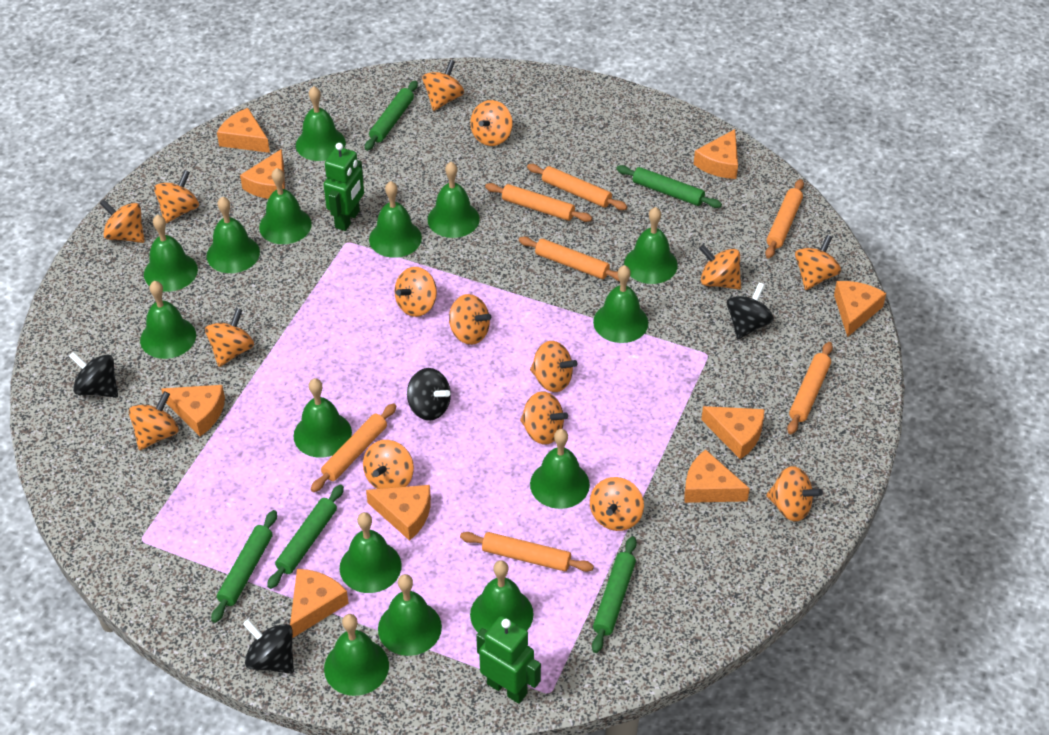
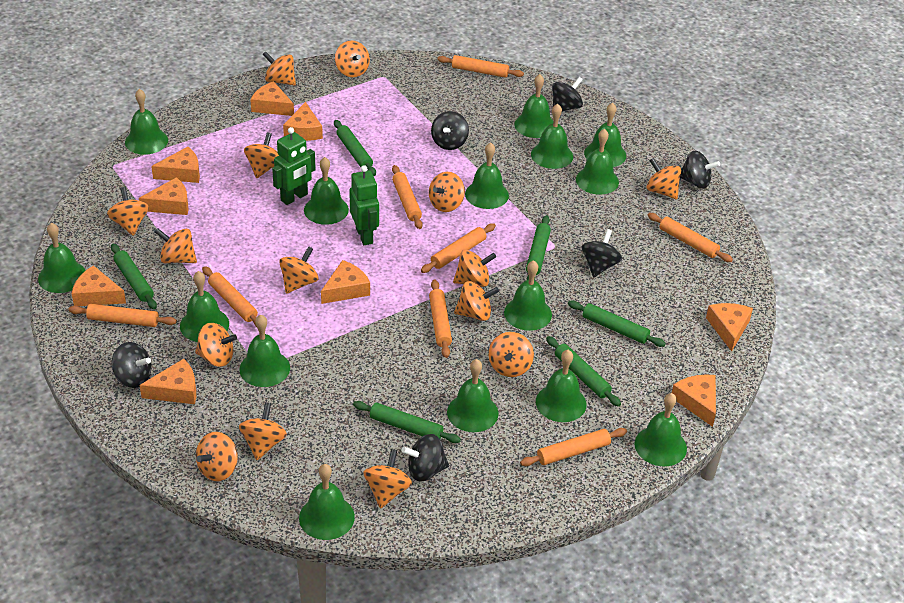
black spinning top: [69,352,118,397] [243,619,294,674] [407,368,451,421] [727,282,774,339] = 4 -> [112,342,152,388] [402,434,449,482] [431,111,469,150] [552,77,583,112] [582,229,622,278] [680,151,720,189] = 6
green rolling pin: [211,510,277,623] [267,485,344,589] [365,81,418,151] [592,536,637,653] [616,165,722,208] = 5 -> [111,244,157,309] [334,120,376,176] [353,401,461,443] [526,215,551,280] [546,336,621,407] [568,300,666,347] = 6
orange rolling pin: [311,403,397,492] [460,532,594,572] [485,183,592,222] [519,237,619,281] [527,164,628,210] [765,179,804,258] [787,342,833,434] = 7 -> [69,304,177,327] [202,266,258,327] [392,165,422,229] [421,223,496,273] [429,280,452,358] [437,55,524,78] [520,428,627,467] [648,213,733,262] = 8

